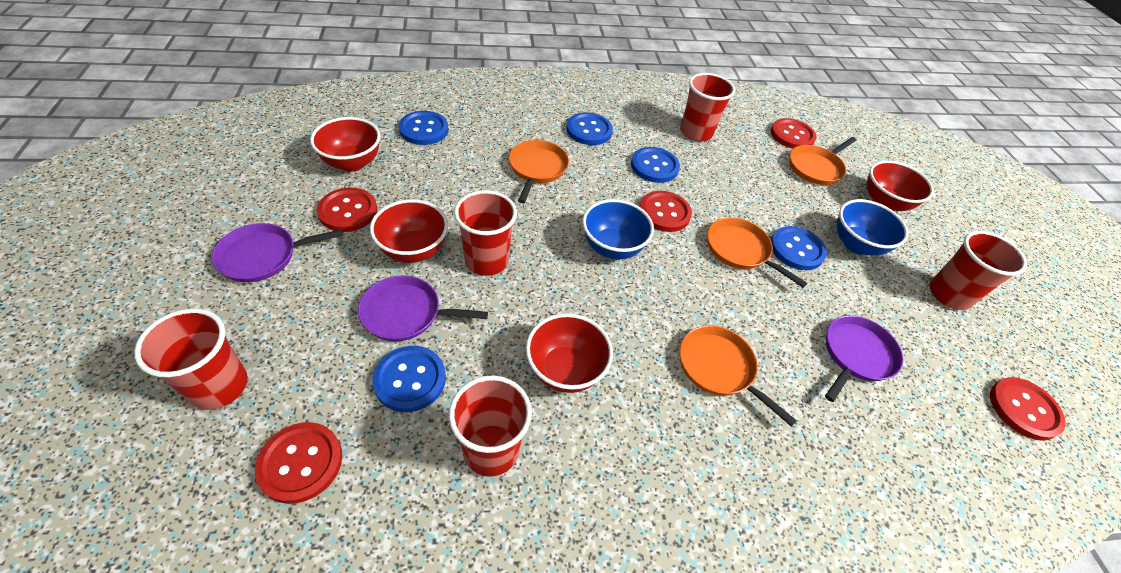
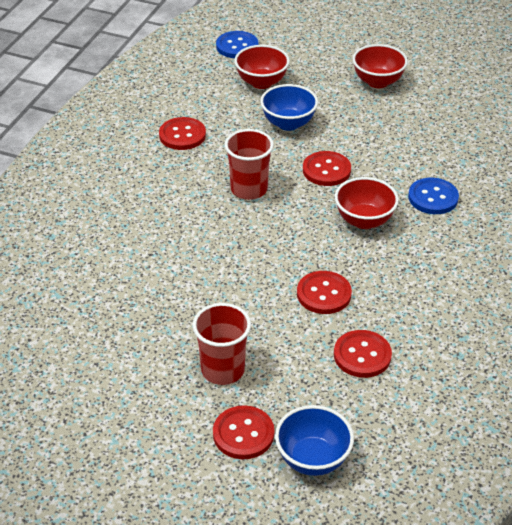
blue button: [372,346,446,412] [399,111,448,145] [567,112,613,145] [631,147,680,183] [771,226,827,270] = 5 -> [216,31,259,58] [408,178,459,214] = 2
orange pan: [509,140,569,203] [680,325,797,427] [707,218,808,288] [789,137,856,185] = 4 -> none = 0
purple pan: [212,223,343,282] [358,275,488,341] [825,315,903,402] = 3 -> none = 0
red bowl: [310,117,381,172] [370,199,448,263] [526,313,613,393] [867,160,934,211] = 4 -> [234,45,290,89] [335,177,399,229] [352,44,408,88] = 3
red cup: [134,309,248,410] [449,376,532,477] [454,190,517,276] [680,73,735,141] [929,231,1027,310] = 5 -> [192,303,251,385] [224,129,274,200] = 2

